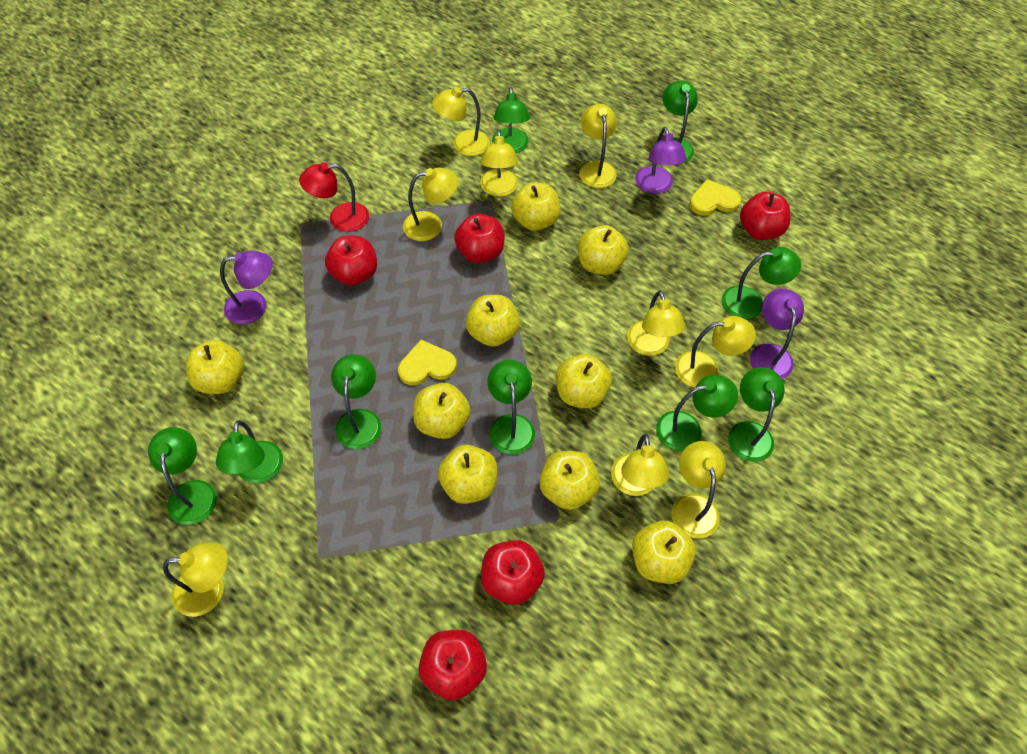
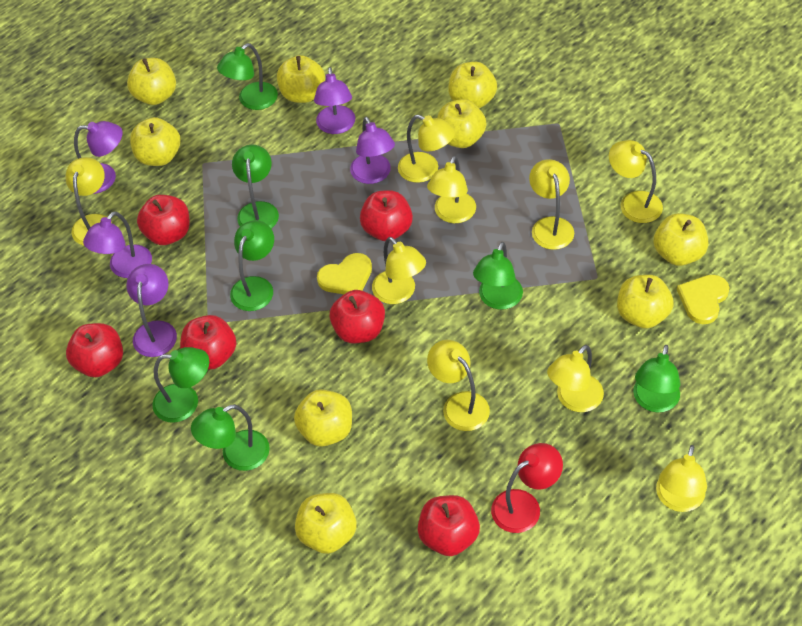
green lamp: [148,427,217,525] [216,420,283,483] [331,354,381,449] [487,360,535,454] [492,87,530,153] [656,375,738,451] [662,81,698,164] [722,247,801,319] [728,367,785,462] = 9 -> [152,347,209,423] [191,404,270,471] [217,43,278,110] [230,220,274,311] [232,145,279,229] [473,242,523,310] [633,345,680,412] = 7
purple lamp: [220,250,273,324] [635,127,686,194] [750,288,804,379] = 3 -> [74,121,123,194] [83,211,152,278] [126,264,177,357] [314,67,355,134] [350,117,395,184] = 5
red apple: [325,235,377,286] [419,630,487,701] [454,213,504,263] [481,540,545,605] [740,191,791,240] = 5 -> [66,323,123,377] [137,195,190,245] [180,315,236,369] [329,290,385,343] [360,190,413,241] [418,495,480,556] = 6

